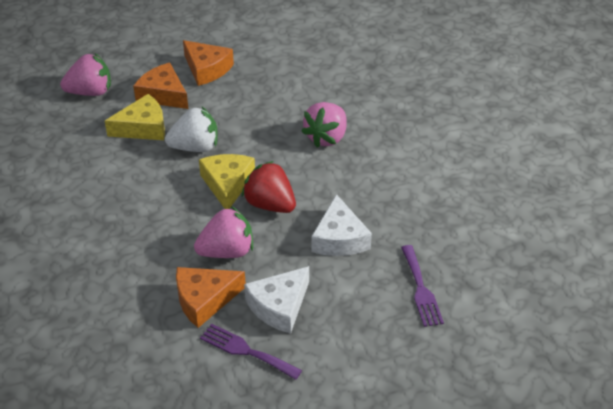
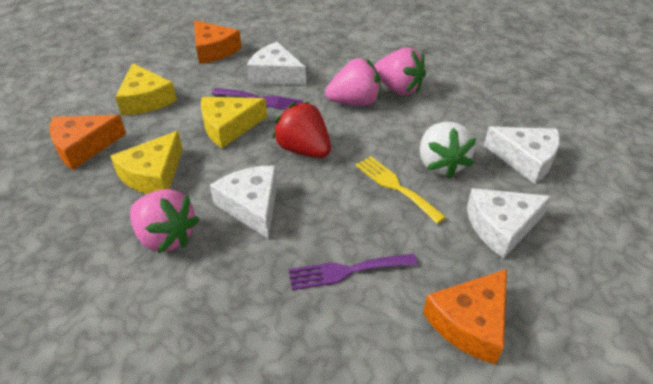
white cheese: [244,266,309,334] [311,194,372,256] = 2 -> [210,166,277,239] [247,42,306,85] [467,188,552,258] [484,127,560,184] = 4
yellow cheese: [105,94,165,140] [199,154,255,209] = 2 -> [110,131,183,194] [115,63,177,115] [201,97,267,148] = 3
yellow fork: none = 0 -> [356,156,446,224] = 1

